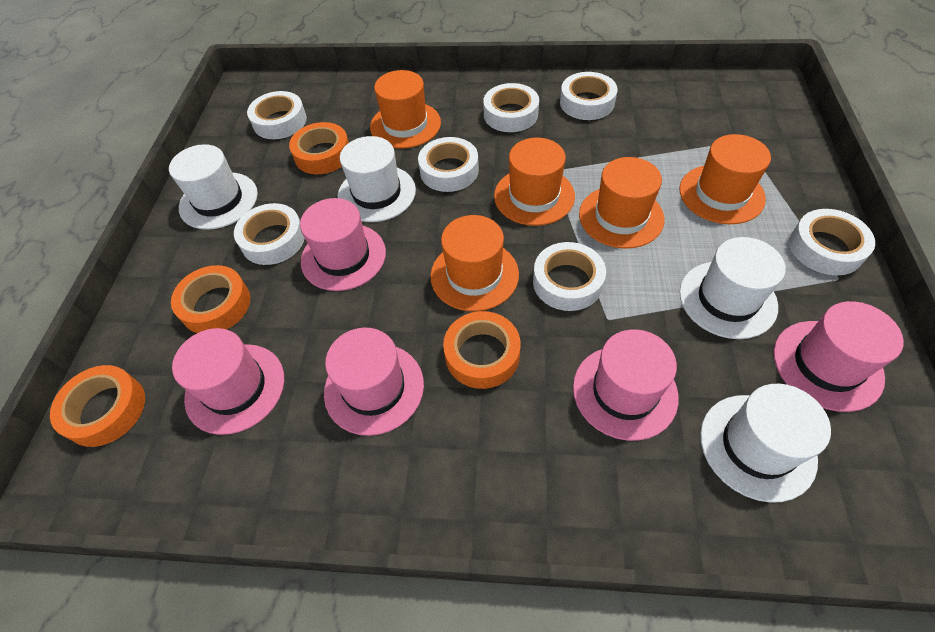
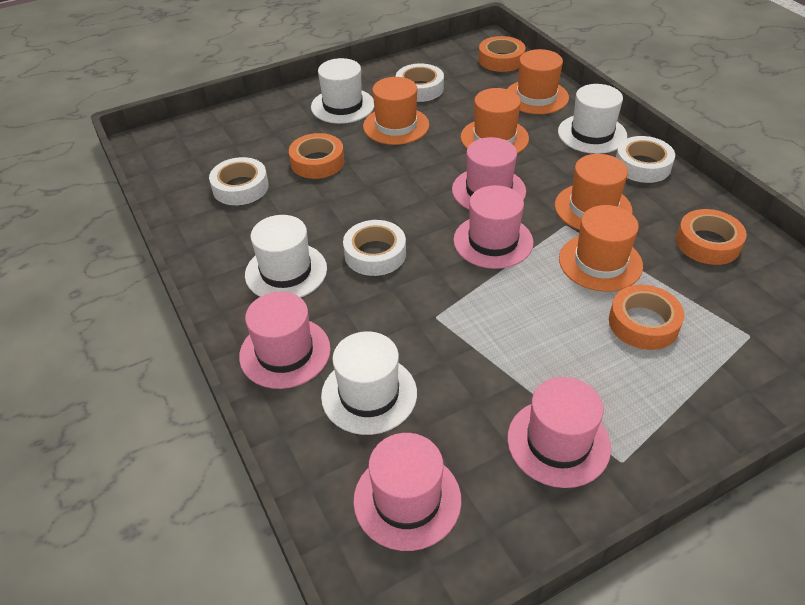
white tape: [234,203,305,265] [247,91,307,139] [418,137,479,192] [483,83,539,132] [533,242,606,311] [560,72,617,120] [789,209,875,275] = 7 -> [209,157,269,205] [343,220,406,276] [396,63,444,102] [616,136,675,183] = 4

